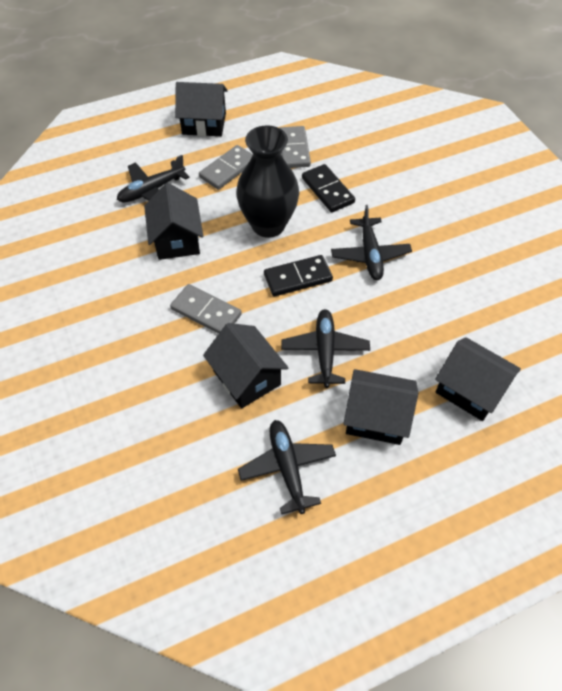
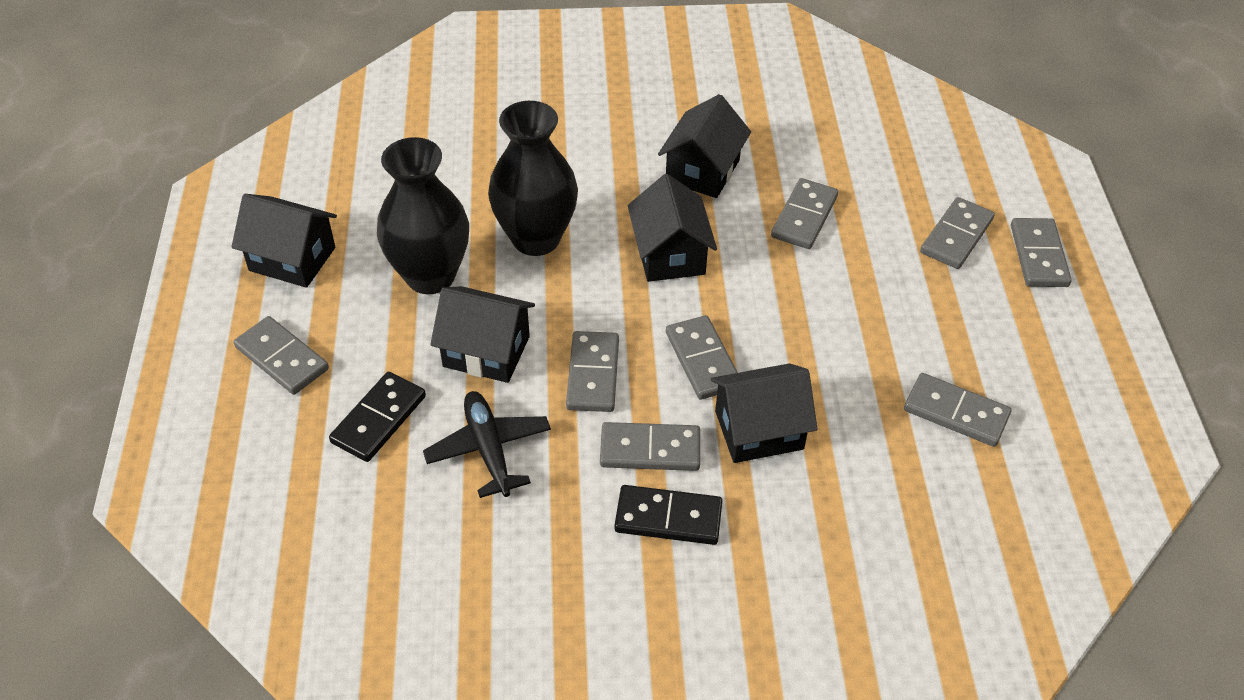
black plane: [117,155,190,202] [238,420,336,514] [281,309,370,388] [331,205,412,280] = 4 -> [423,391,551,498] = 1
black vase: [236,125,299,238] = 1 -> [377,137,469,294] [488,101,578,256] = 2
grey domino: [170,284,242,334] [199,145,253,190] [280,126,311,168] = 3 -> [234,316,329,395] [566,331,619,412] [600,422,700,471] [666,315,738,400] [771,178,838,249] [904,373,1011,447] [920,197,995,269] [1011,218,1072,287] = 8

